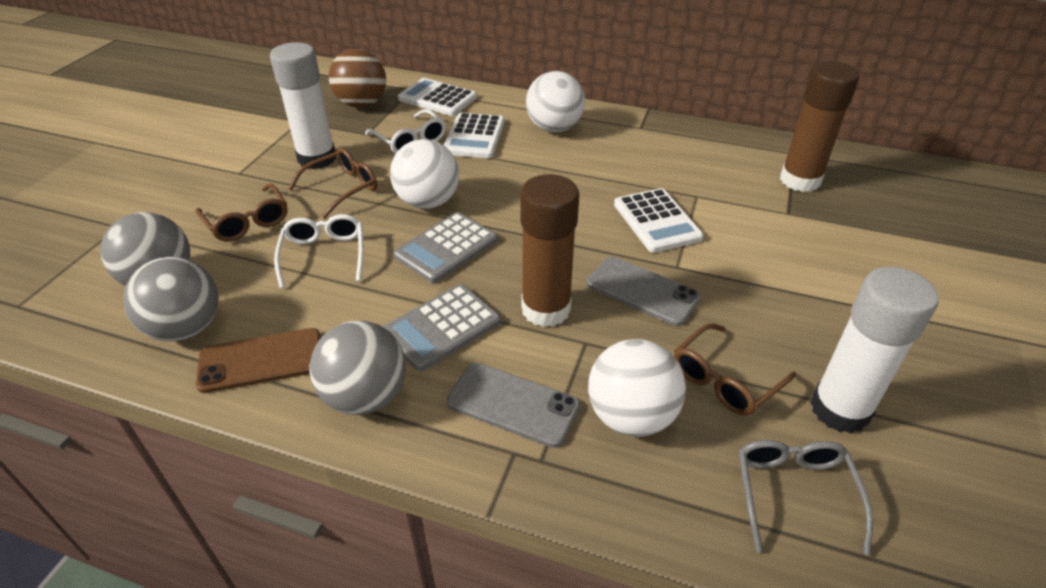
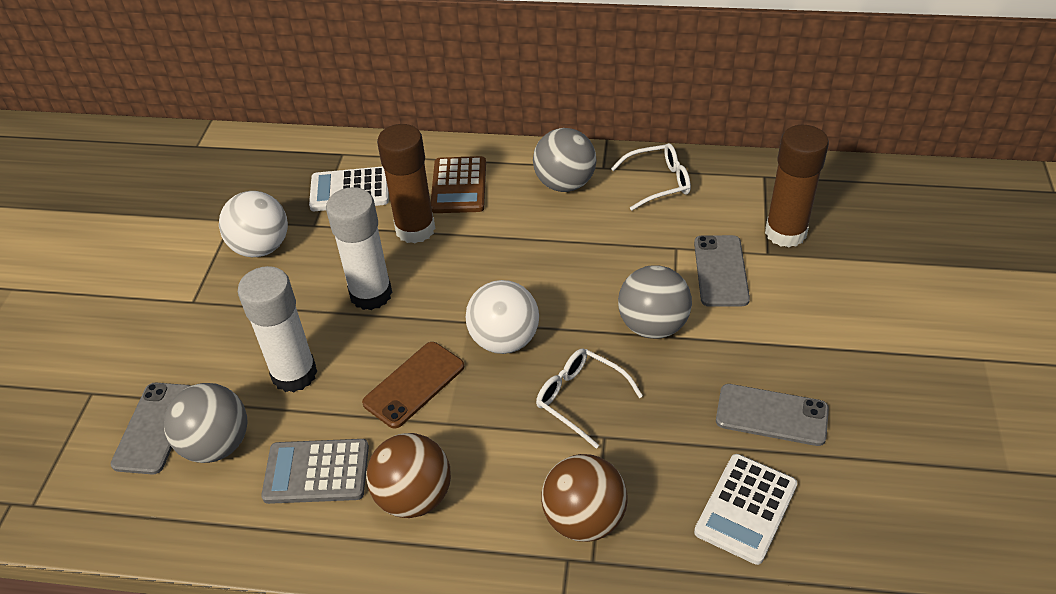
brown ball: [329,49,386,108] = 1 -> [366,433,451,518] [541,454,628,542] = 2
brown calculator: none = 0 -> [431,156,486,213] = 1
brown glasses: [195,183,288,241] [288,148,377,219] [674,323,796,416] = 3 -> none = 0
grey calculator: [383,284,501,371] [394,212,497,283] = 2 -> [261,439,369,504] = 1
grey glasses: [738,440,873,556] = 1 -> none = 0
grey phone: [447,363,580,448] [587,256,701,326] = 2 -> [111,383,191,474] [694,235,750,307] [716,384,829,446] = 3
white ball: [390,139,459,209] [526,71,585,132] [588,339,686,437] = 3 -> [219,191,288,257] [466,280,539,354] = 2
white calculator: [398,78,477,116] [444,113,505,158] [614,188,704,253] = 3 -> [309,166,389,211] [694,454,797,565] = 2

